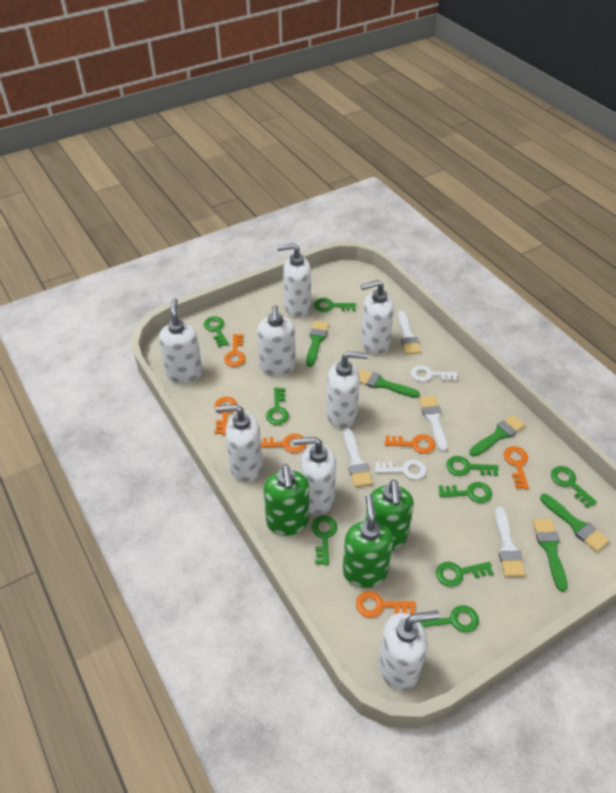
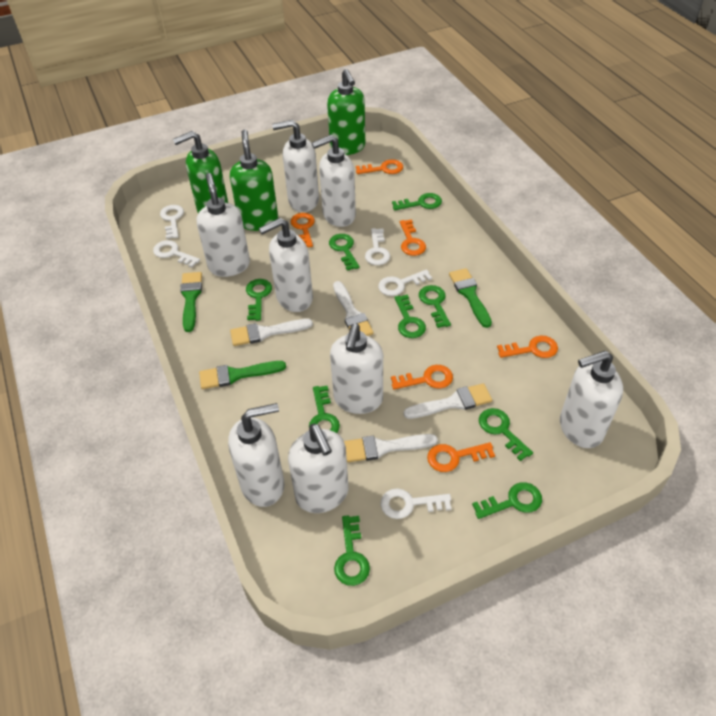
green brush: [306,321,329,367] [359,369,420,398] [469,415,525,457] [533,519,568,592] [540,494,609,552] = 5 -> [180,272,202,332] [199,361,286,389] [449,268,492,328] = 3
white key: [375,459,427,480] [411,365,458,382] = 2 -> [153,240,200,268] [160,205,184,239] [365,228,390,265] [378,269,432,296] [381,488,452,519] = 5

